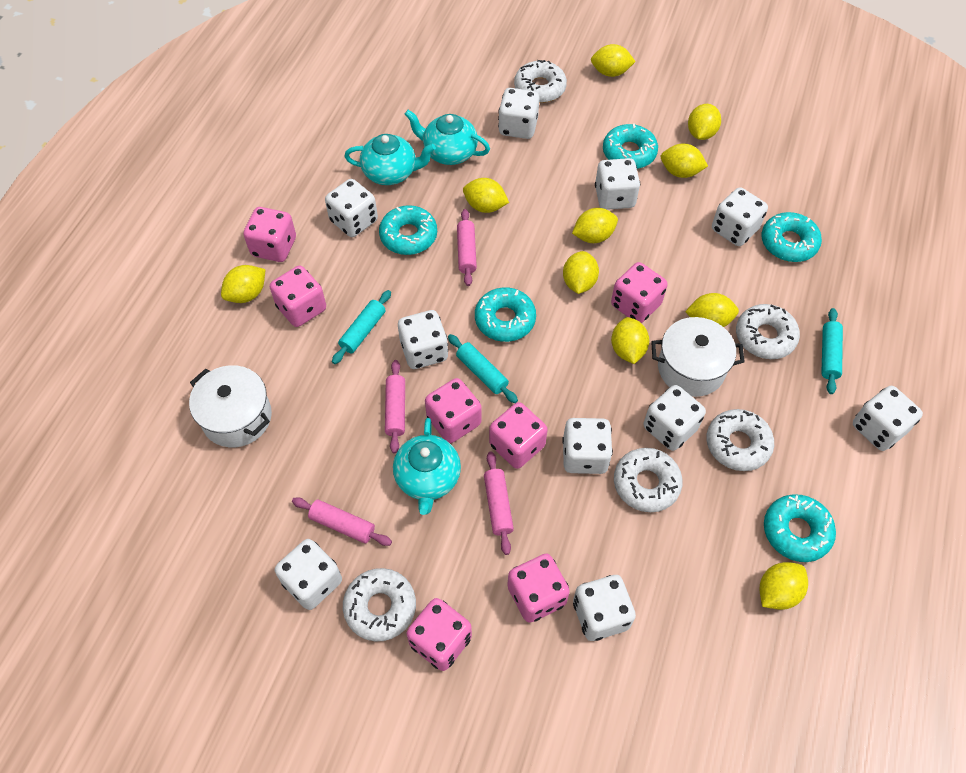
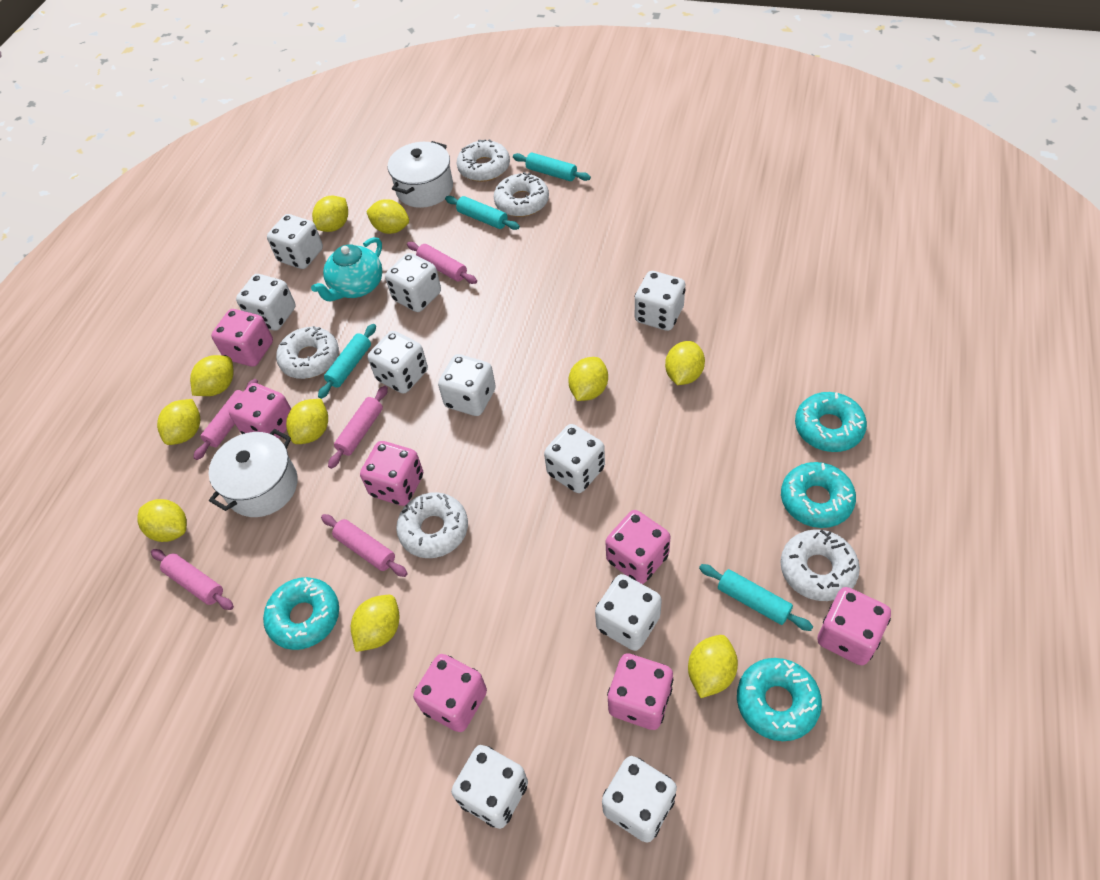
pink rolling pin: [292,498,392,546] [385,360,405,454] [457,209,477,286] [484,451,514,555] = 4 -> [151,549,234,610] [193,379,258,460] [321,514,408,577] [328,386,388,469] [407,242,477,284] = 5
turquoise donut: [379,205,437,255] [475,287,536,342] [603,123,658,169] [761,212,822,262] [764,494,836,562] = 5 -> [263,577,339,650] [737,658,822,741] [781,462,856,528] [795,392,867,452] = 4
turquoise rolling pin: [332,290,391,364] [448,334,518,403] [821,308,843,394] = 3 -> [318,324,376,399] [445,196,520,230] [513,153,591,181] [699,564,813,631] = 4
turquoise teapot: [344,134,436,185] [393,418,461,515] [405,110,490,165] = 3 -> [311,237,382,301] = 1

